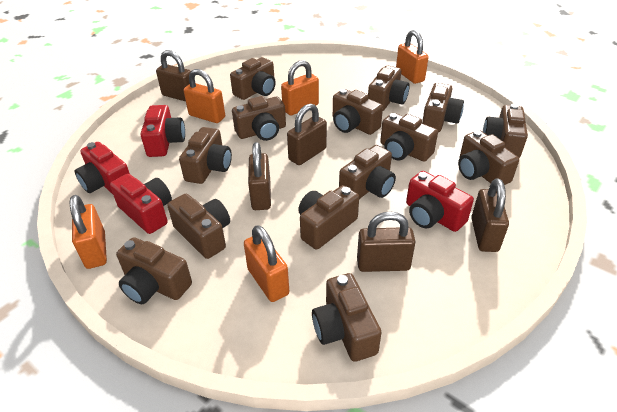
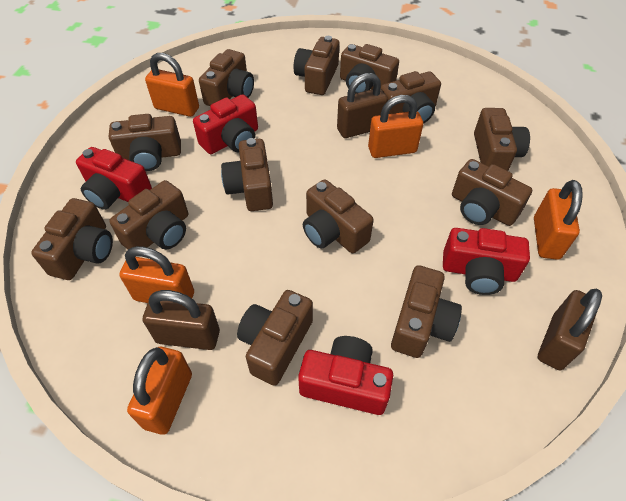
brown camera: [116,237,192,304] [167,194,230,259] [179,127,232,184] [230,57,276,100] [232,96,286,141] [298,185,359,249] [312,273,382,362] [333,89,383,135] [339,145,396,199] [368,65,410,111] [380,113,438,162] [422,83,464,132] [458,130,519,185] [483,104,528,158] = 14 -> [31,198,113,280] [109,114,181,171] [109,180,188,250] [199,49,254,106] [221,138,273,211] [237,290,313,386] [293,36,339,95] [303,179,374,253] [340,44,399,94] [381,71,441,124] [391,265,462,358] [452,159,532,226] [474,108,530,171] = 13
brown padlock: [156,50,191,102] [248,142,271,210] [287,104,327,165] [357,211,416,272] [471,178,509,252] = 5 -> [143,290,220,350] [337,73,388,138] [538,289,602,370] = 3

